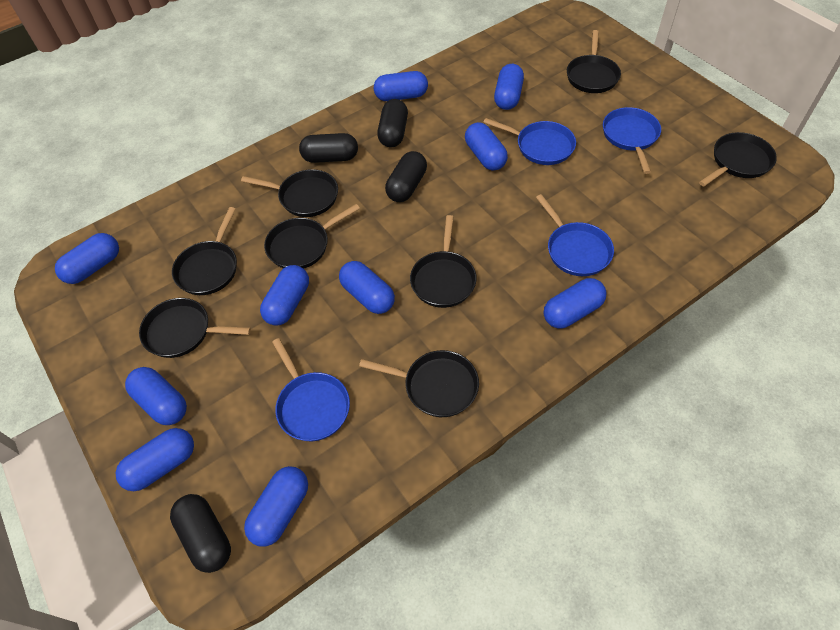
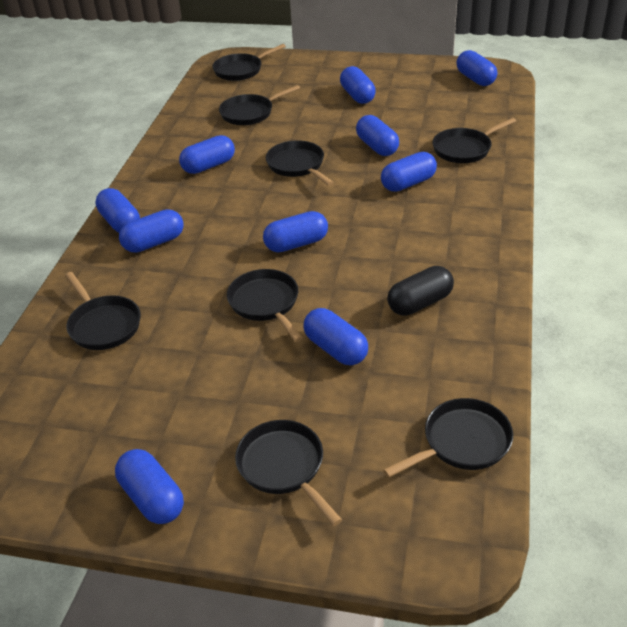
black capsule: [170,494,231,573] [299,133,358,163] [377,99,408,147] [385,151,427,202] = 4 -> [387,266,454,316] = 1
blue pan: [272,338,350,441] [483,118,576,165] [536,194,614,276] [603,107,661,174] = 4 -> none = 0

